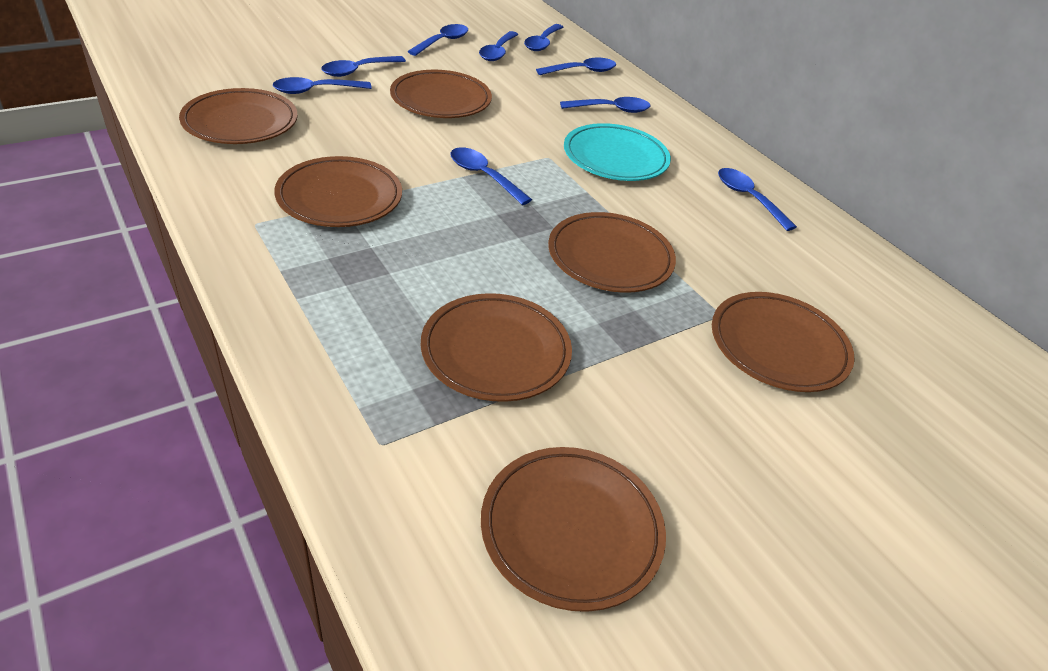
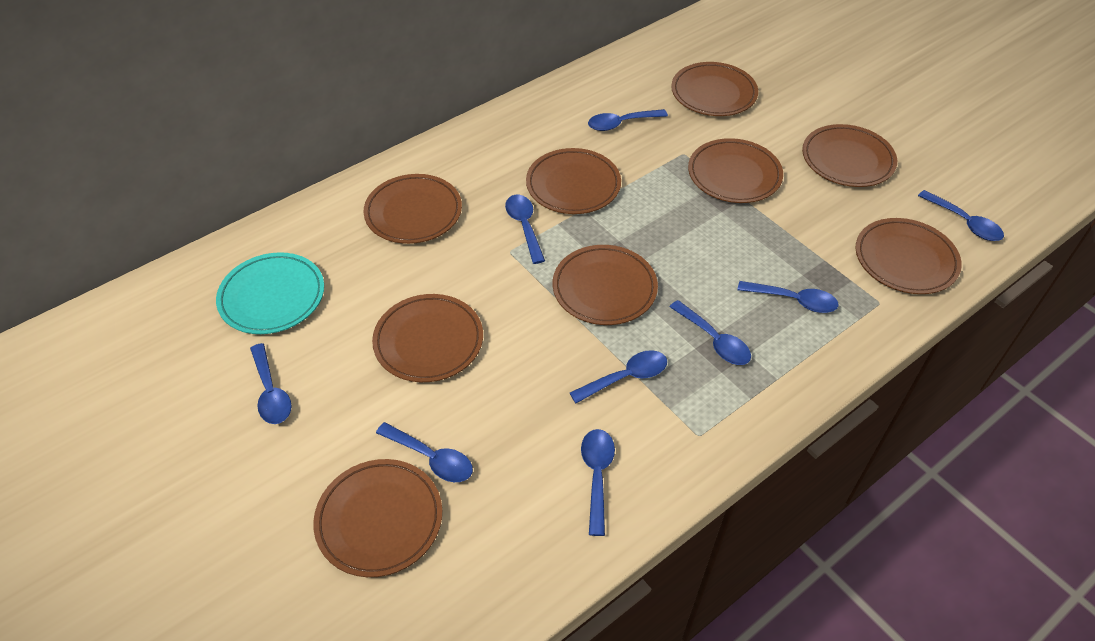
brown plate: [179,88,298,144] [274,156,402,227] [390,70,492,118] [421,293,572,402] [481,447,666,612] [548,212,676,293] [712,292,855,392] = 7 -> [313,459,442,577] [363,174,462,244] [372,294,483,382] [526,148,621,214] [553,245,658,325] [671,62,758,116] [688,138,783,203] [802,124,897,187] [856,218,962,294] = 9

